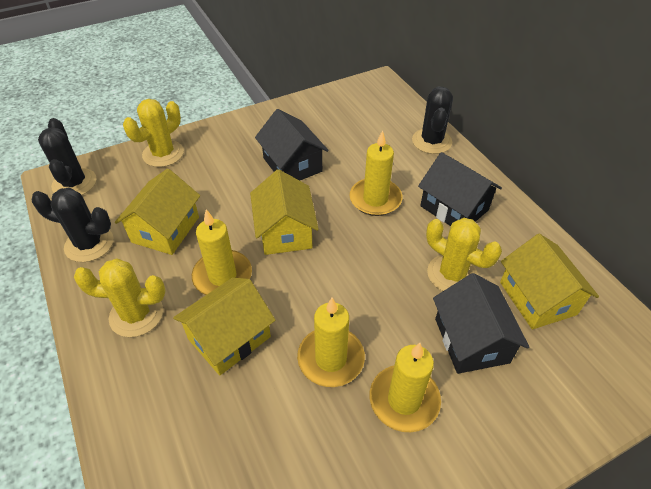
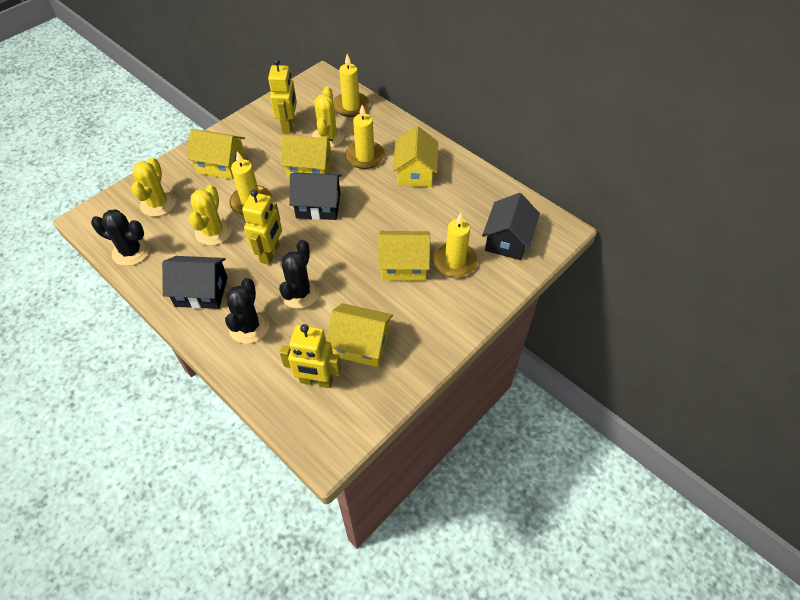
yellow house: [115,168,200,255] [173,277,276,376] [250,169,319,255] [500,234,599,329] = 4 -> [187,129,245,180] [281,135,333,179] [326,303,393,367] [378,231,430,281] [393,126,438,187] = 5
yellow robot: none = 0 -> [242,189,282,265] [268,59,297,134] [280,324,341,388] = 3

